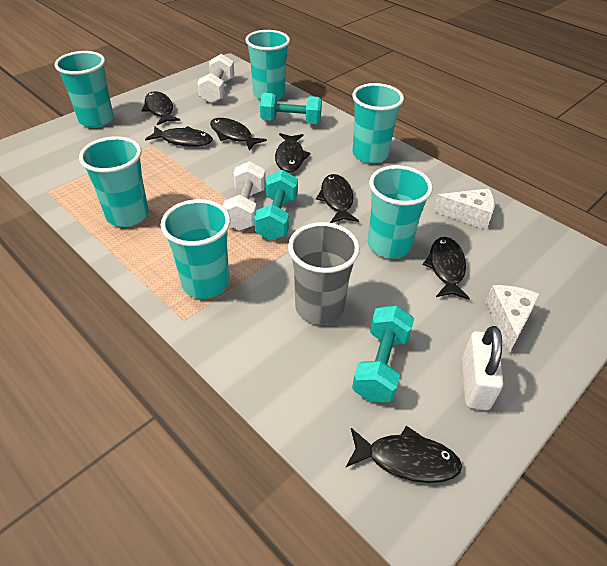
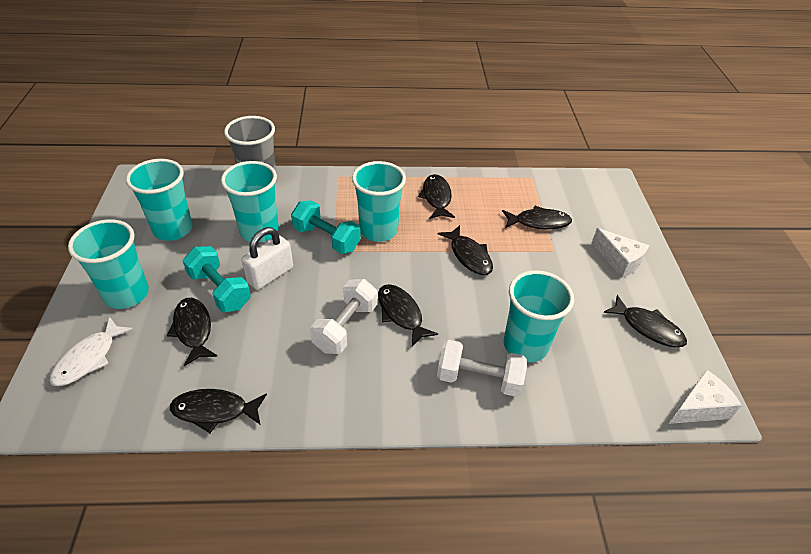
turquoise cup: [55,51,114,128] [79,136,149,227] [160,199,230,299] [245,30,290,100] [352,83,404,164] [368,165,433,258] = 6 -> [68,219,149,309] [126,159,193,241] [221,161,279,243] [352,161,406,242] [504,270,574,362] = 5
turquoise dumbbell: [254,170,298,241] [260,93,322,124] [352,305,414,402] = 3 -> [183,246,251,312] [291,200,361,254] = 2
white fish: none = 0 -> [49,317,134,386] = 1

